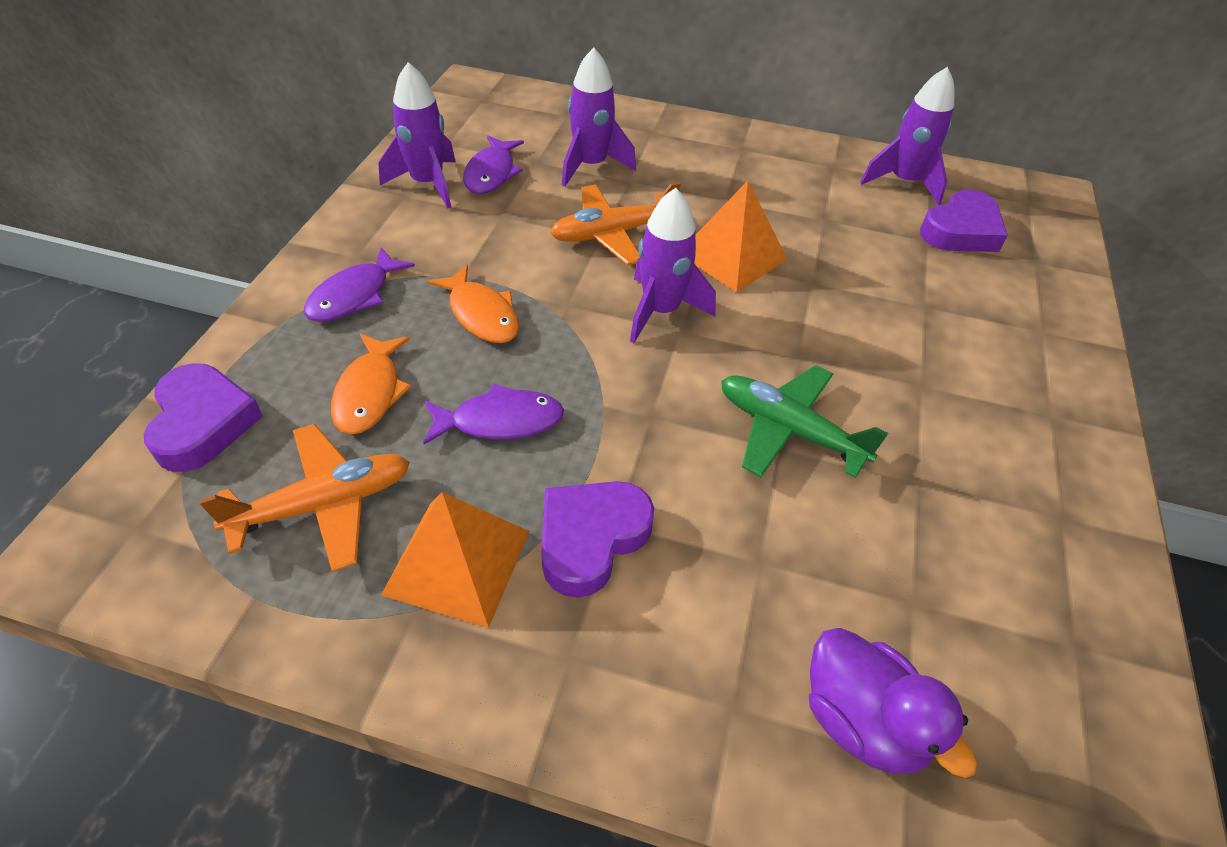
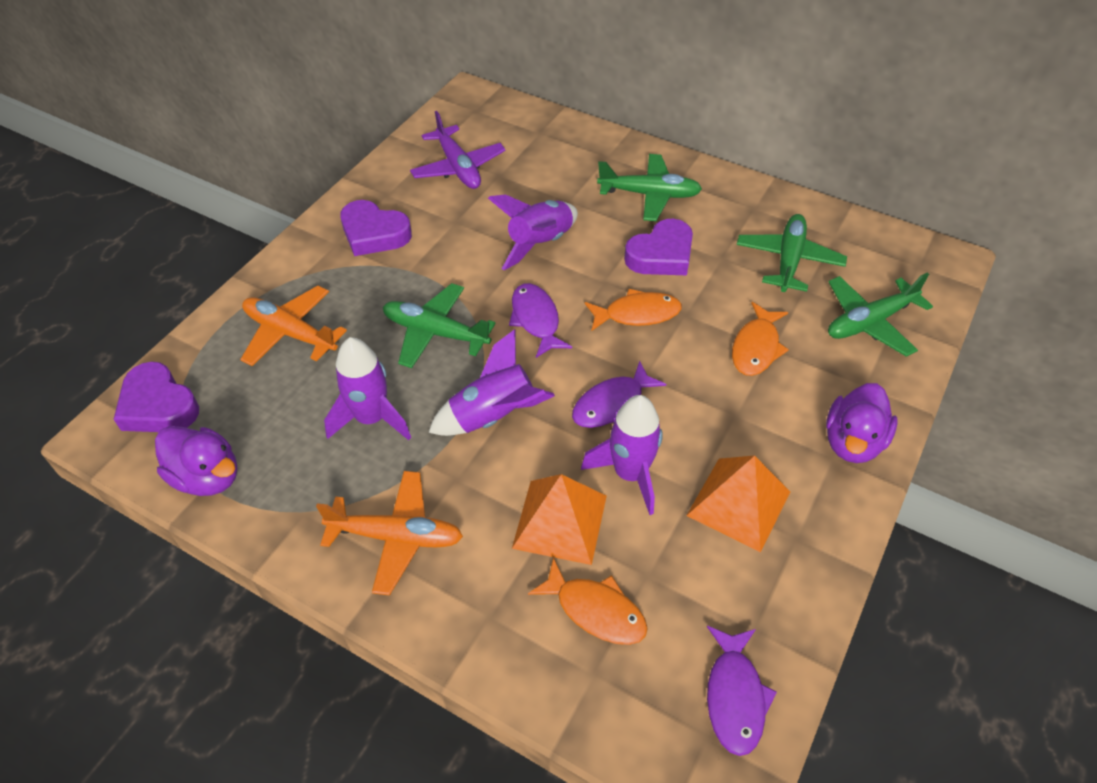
green plane: [721,365,888,478] = 1 -> [383,283,496,368] [597,154,702,221] [737,214,847,292] [828,272,933,357] = 4
orange fish: [331,333,412,435] [427,264,519,343] = 2 -> [528,557,648,645] [585,289,682,331] [732,302,789,376] = 3
purple duck: [809,628,978,778] = 1 -> [155,426,237,496] [826,383,898,463] = 2
purple plane: none = 0 -> [410,111,506,189] = 1

